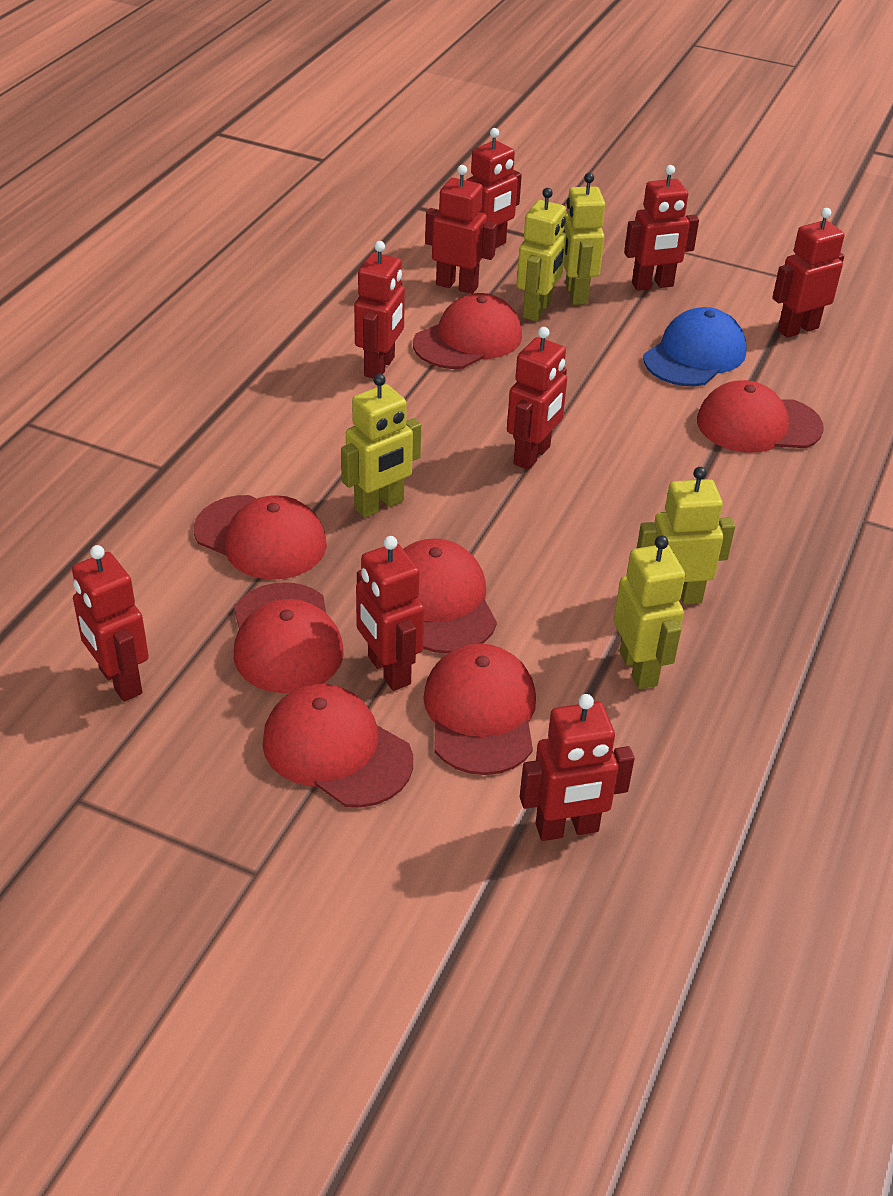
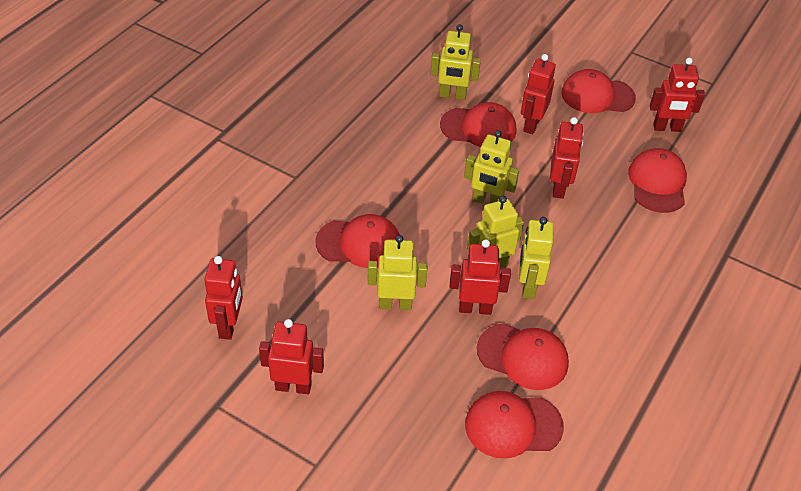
blue cap: [643,307,747,386] = 1 -> none = 0
red cap: [194,495,327,580] [234,582,344,693] [262,684,413,808] [403,539,497,654] [413,293,522,369] [423,643,536,775] [697,380,824,453] = 7 -> [315,214,400,268] [440,102,516,147] [465,391,564,459] [477,323,569,390] [561,69,636,113] [628,148,687,213] = 6
red robot: [72,545,149,702] [354,241,405,378] [356,536,424,691] [425,165,497,294] [466,128,522,248] [507,327,567,470] [520,694,635,841] [624,165,699,291] [772,208,845,338] = 9 -> [204,256,243,340] [259,319,324,394] [450,239,511,315] [521,54,556,134] [550,117,584,199] [650,58,705,132] = 6

